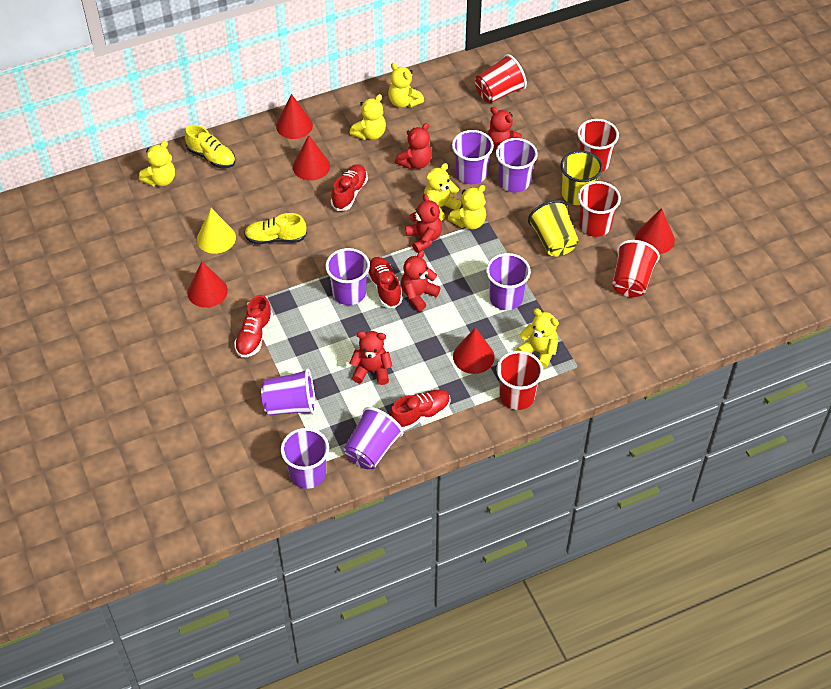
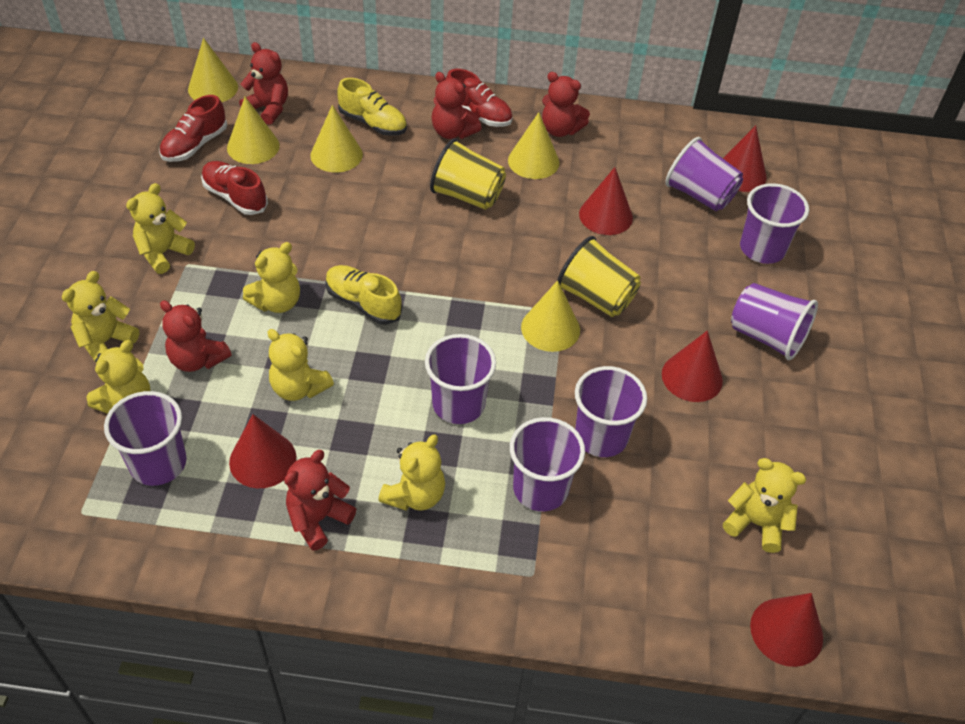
red cup: [475,54,527,103] [496,351,543,410] [578,119,619,172] [578,181,621,237] [612,240,660,297] = 5 -> none = 0
red shoe: [234,295,273,358] [331,164,368,211] [367,257,402,308] [390,390,450,431] = 4 -> [159,95,227,162] [201,161,268,215] [446,69,512,127] = 3
yellow cone: [197,208,236,254] = 1 -> [188,38,238,102] [227,97,280,164] [310,105,363,172] [508,112,559,179] [521,280,580,352] = 5
yellow teddy bear: [139,140,175,186] [350,94,386,140] [388,63,424,108] [424,163,461,221] [448,185,486,230] [517,308,559,369] = 6 -> [62,271,139,361] [86,340,151,414] [126,183,195,274] [243,242,300,313] [267,329,334,401] [378,434,445,511] [723,458,806,553] = 7

